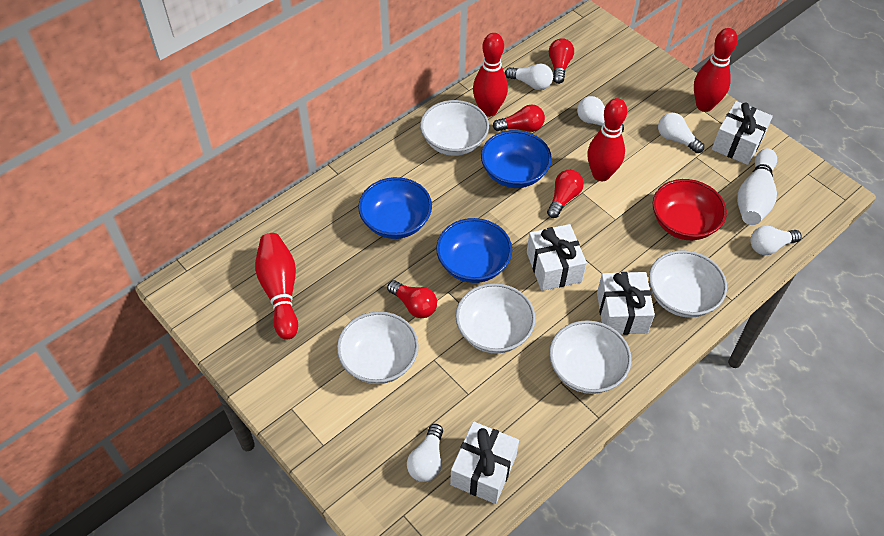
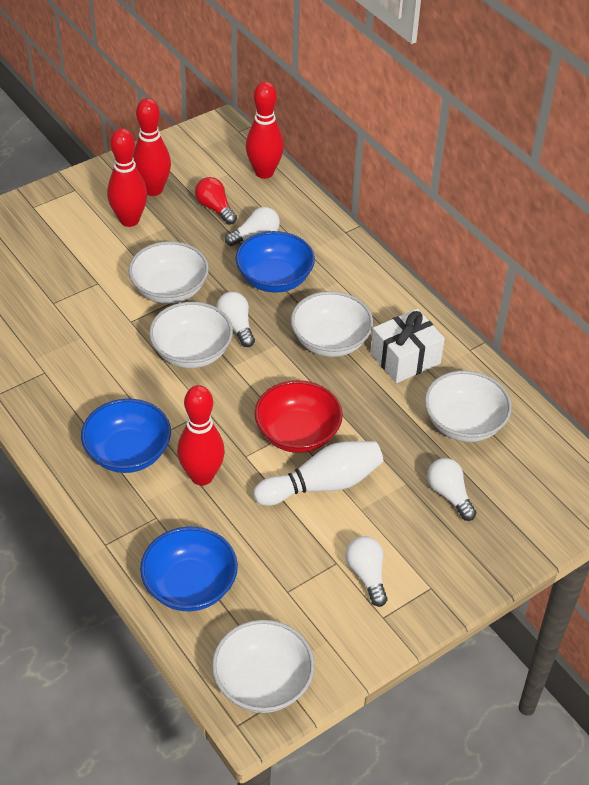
red light bulb: [387,280,437,318] [493,105,545,132] [547,170,584,218] [549,38,574,84] = 4 -> [195,177,237,225] = 1
white gift: [450,421,519,504] [527,224,587,291] [597,272,655,335] [712,101,773,165] = 4 -> [370,309,445,383] = 1
white light bulb: [407,424,443,482] [505,63,553,90] [577,96,624,132] [658,113,704,153] [751,226,802,255] = 5 -> [216,292,255,347] [225,207,280,246] [346,536,387,607] [427,458,477,521] = 4

